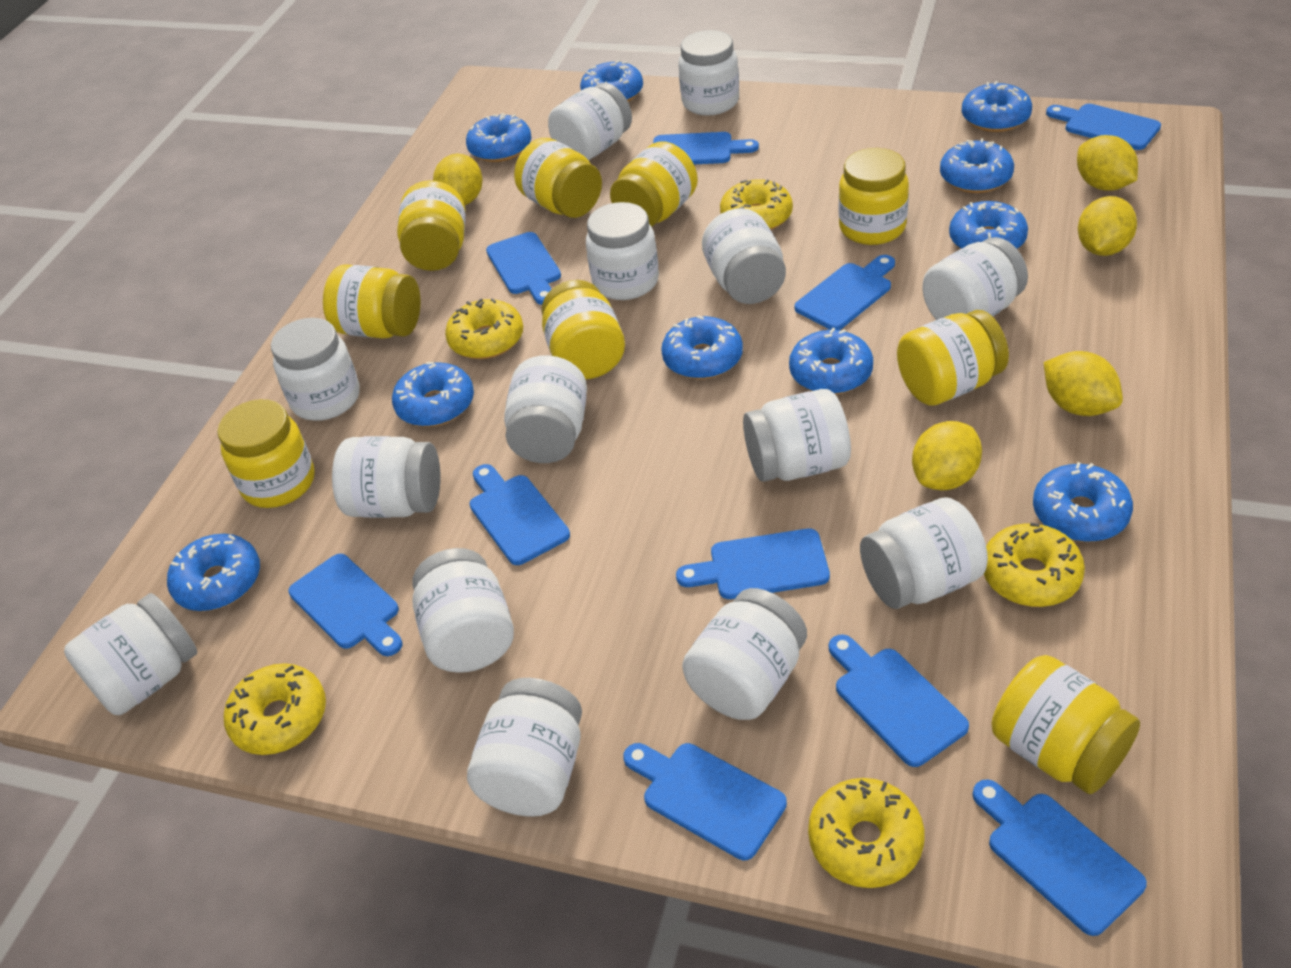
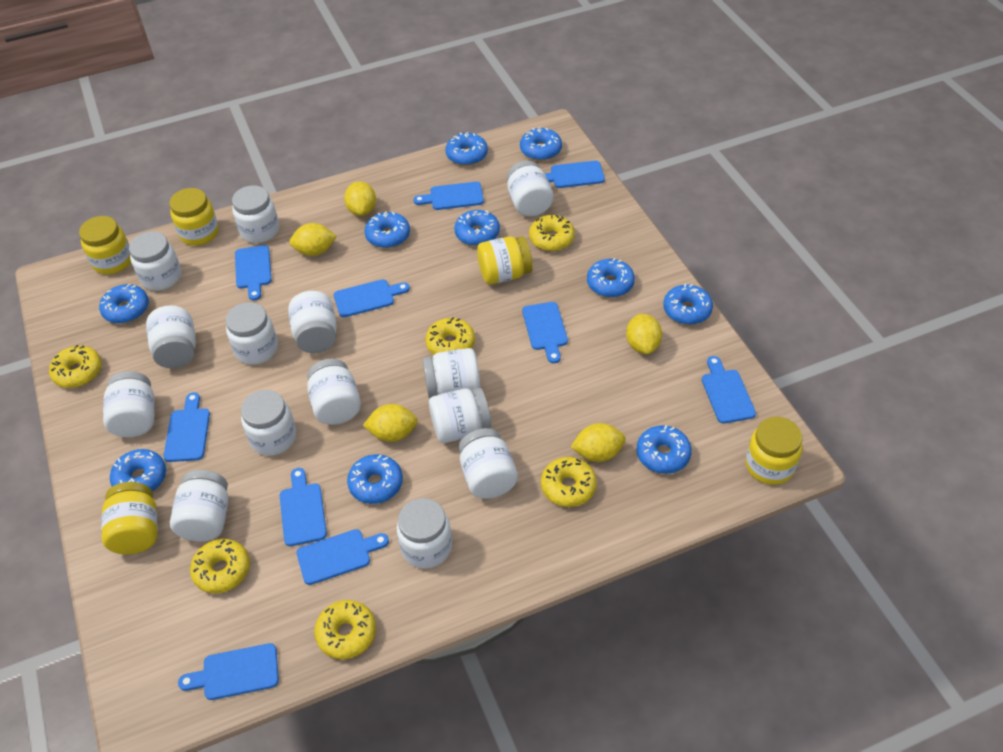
yellow donut: [224,663,326,755] [445,298,523,359] [720,179,793,230] [808,778,925,888] [984,523,1085,607] = 5 -> [49,345,102,388] [190,539,250,594] [314,600,376,659] [425,317,475,355] [529,215,575,251] [541,457,597,507] = 6
yellow jar: [217,399,315,508] [323,264,420,339] [397,180,466,271] [514,138,602,218] [541,280,625,379] [610,141,698,227] [839,148,909,245] [897,310,1009,406] [991,655,1140,794] = 9 -> [79,216,131,274] [101,482,158,554] [169,188,219,246] [477,236,533,285] [746,417,803,485] = 5

